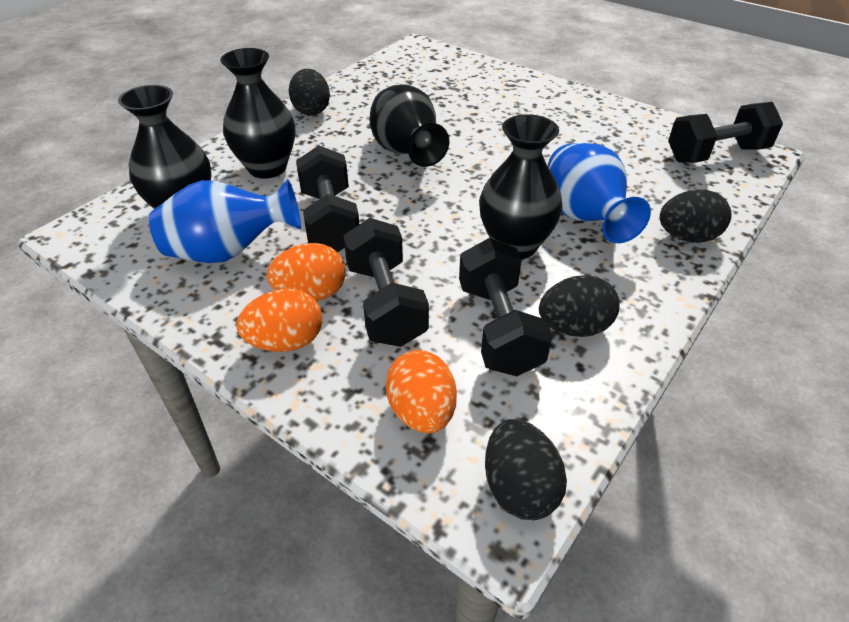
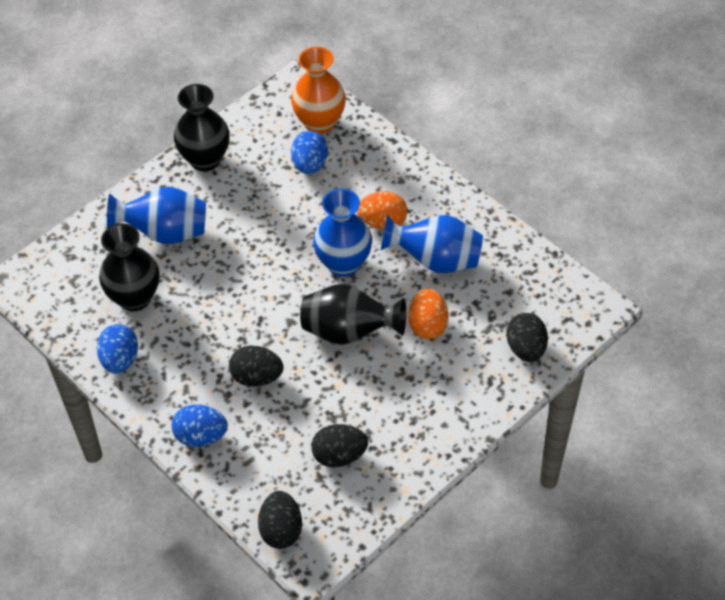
black dumbbell: [296,145,359,252] [343,218,429,347] [459,238,553,376] [668,102,783,163] = 4 -> none = 0
black vase: [118,85,212,209] [220,48,295,179] [369,84,449,167] [479,114,562,259] = 4 -> [99,223,159,311] [174,84,230,171] [300,284,406,345] = 3
blue egg: none = 0 -> [97,324,138,374] [171,405,228,447] [291,131,328,174] = 3
blue vase: [149,179,301,263] [548,143,651,243] = 2 -> [107,187,206,244] [313,189,372,277] [380,215,483,273] = 3
orange egg: [236,289,322,352] [267,243,346,301] [386,350,457,433] = 3 -> [357,191,407,230] [409,289,449,339] = 2
orange vase: none = 0 -> [291,47,346,134] = 1

